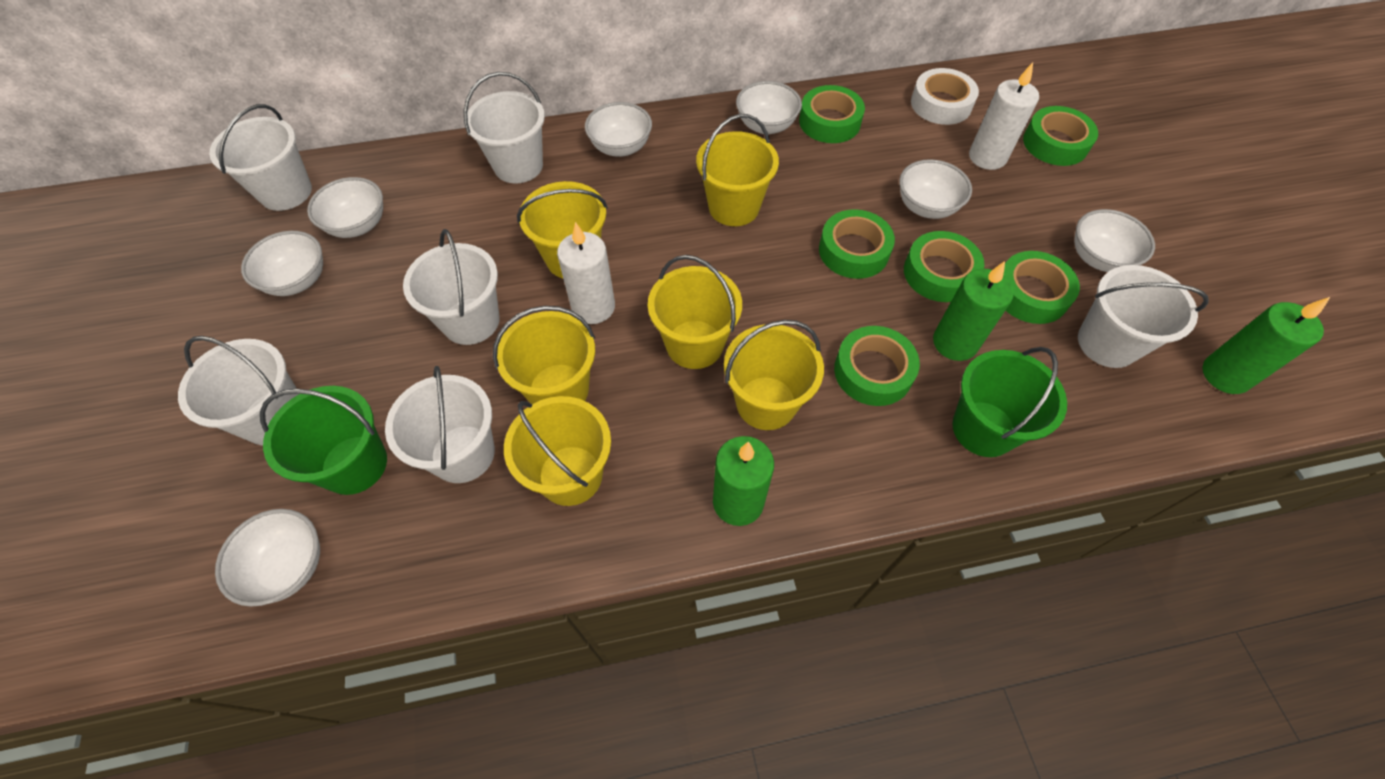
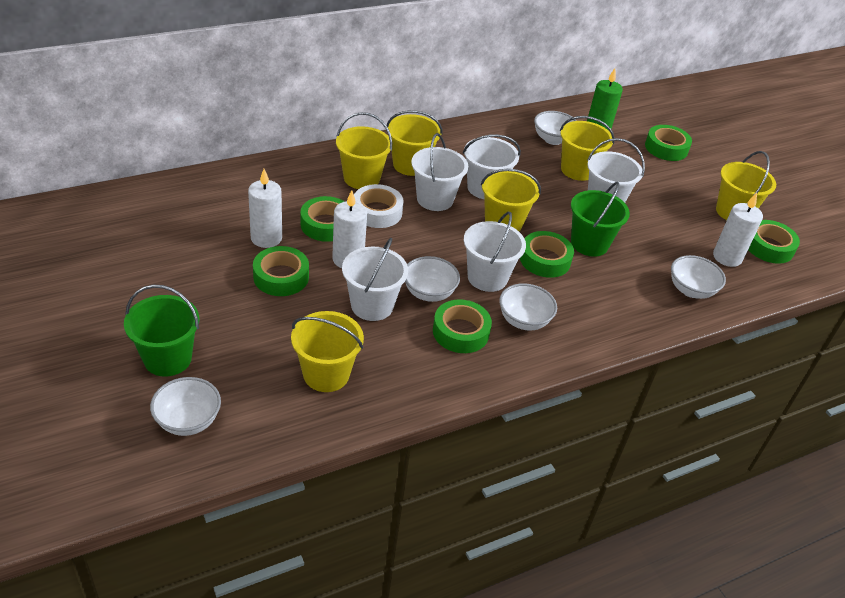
green candle: [713,436,774,526] [933,261,1014,361] [1202,297,1330,394] = 3 -> [587,68,623,132] = 1
white bowl: [215,509,320,607] [241,231,323,296] [307,177,383,238] [585,102,652,157] [736,81,802,134] [899,159,972,219] [1074,209,1155,272] = 7 -> [150,377,221,436] [405,256,460,302] [499,283,557,331] [534,111,577,145] [671,255,726,299] = 5
white bucket: [178,336,299,445] [209,104,312,211] [385,366,495,483] [403,229,500,345] [464,72,545,184] [1078,265,1209,368] = 6 -> [342,238,408,321] [411,133,468,211] [463,134,521,199] [464,212,526,292] [587,138,645,203] = 5
white candle: [557,222,615,324] [969,63,1039,170] = 2 -> [248,169,282,248] [332,190,367,268] [713,193,763,267] = 3

